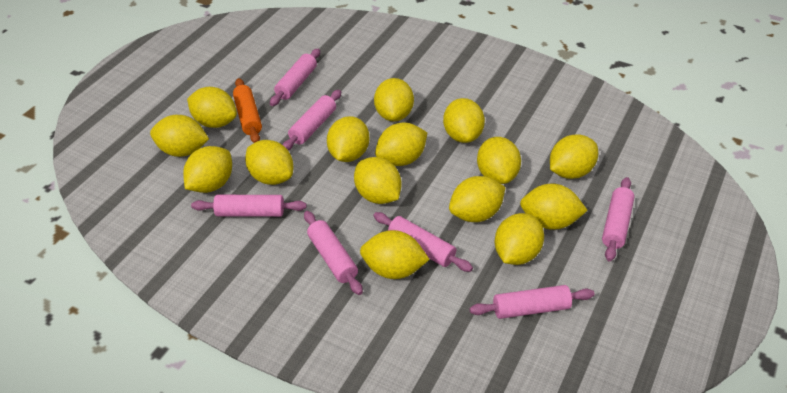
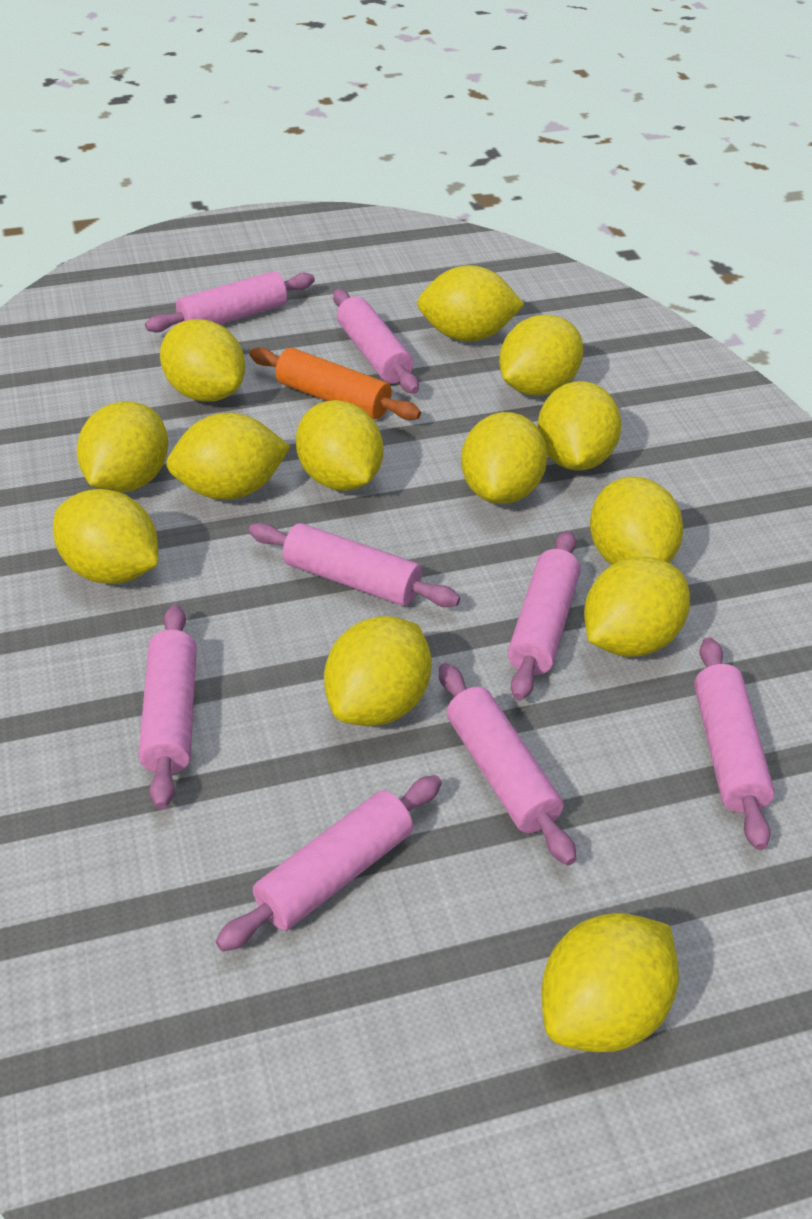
pink rolling pin: [191,195,307,217] [270,49,320,106] [283,90,341,151] [304,211,363,295] [373,212,473,272] [470,285,595,319] [602,177,635,261] = 7 -> [138,605,197,809] [145,271,315,332] [216,775,442,951] [249,523,460,607] [333,289,419,394] [439,663,576,865] [508,530,580,701] [694,637,775,850] = 8
yellow lemon: [150,115,209,157] [183,146,232,193] [187,87,237,128] [245,140,293,185] [327,116,369,162] [354,157,402,204] [360,230,430,279] [374,78,414,121] [375,123,427,166] [443,98,485,143] [449,176,505,222] [477,137,521,184] [495,213,544,265] [520,183,588,230] [550,134,598,179] = 15 -> [53,489,158,584] [77,401,168,493] [160,319,245,402] [166,413,291,500] [296,400,383,491] [324,616,432,726] [417,265,525,342] [461,412,547,504] [499,315,583,396] [538,381,622,471] [541,913,679,1052] [584,556,690,657] [590,477,683,565] = 13

